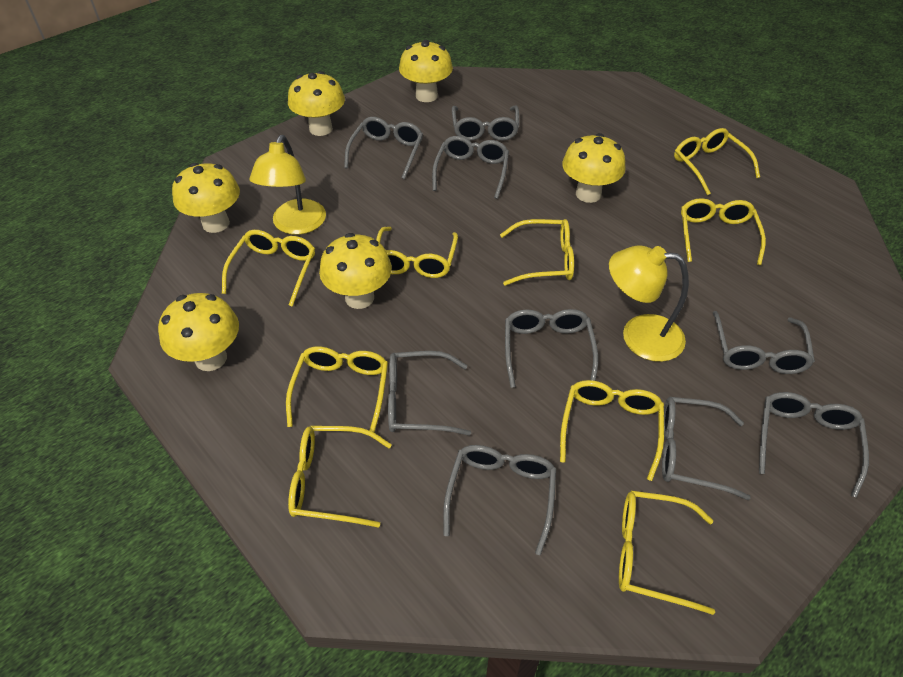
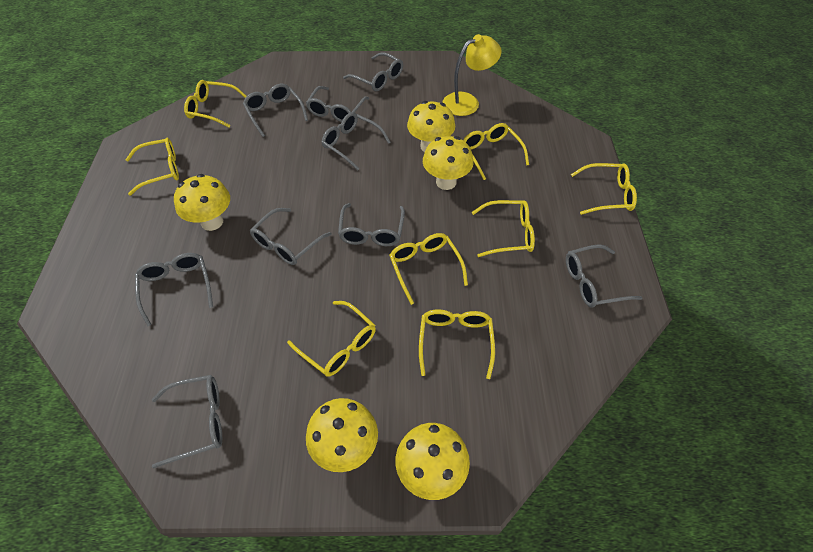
yellow glasses: [222,230,315,307] [286,347,388,433] [288,426,392,528] [376,227,458,278] [500,219,574,286] [560,380,664,481] [619,491,715,615] [674,128,760,195] [681,198,766,265] = 9 -> [126,138,179,195] [184,80,246,128] [287,301,376,377] [389,233,468,305] [419,309,495,379] [463,123,529,180] [472,200,535,257] [571,163,637,215] = 8
yellow lamp: [249,135,326,235] [609,246,689,362] = 2 -> [442,34,501,116] = 1
yellow mushroom: [158,293,239,371] [172,163,240,233] [288,71,345,136] [319,233,392,309] [399,40,453,102] [562,133,626,203] = 6 -> [174,174,230,231] [306,398,378,472] [396,423,470,500] [407,101,455,152] [423,136,474,190] = 5

